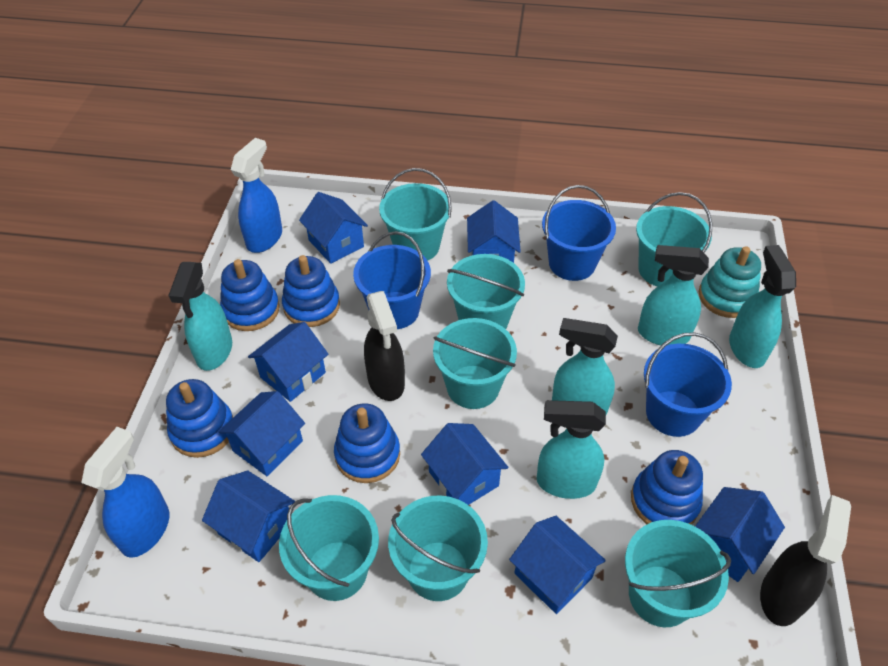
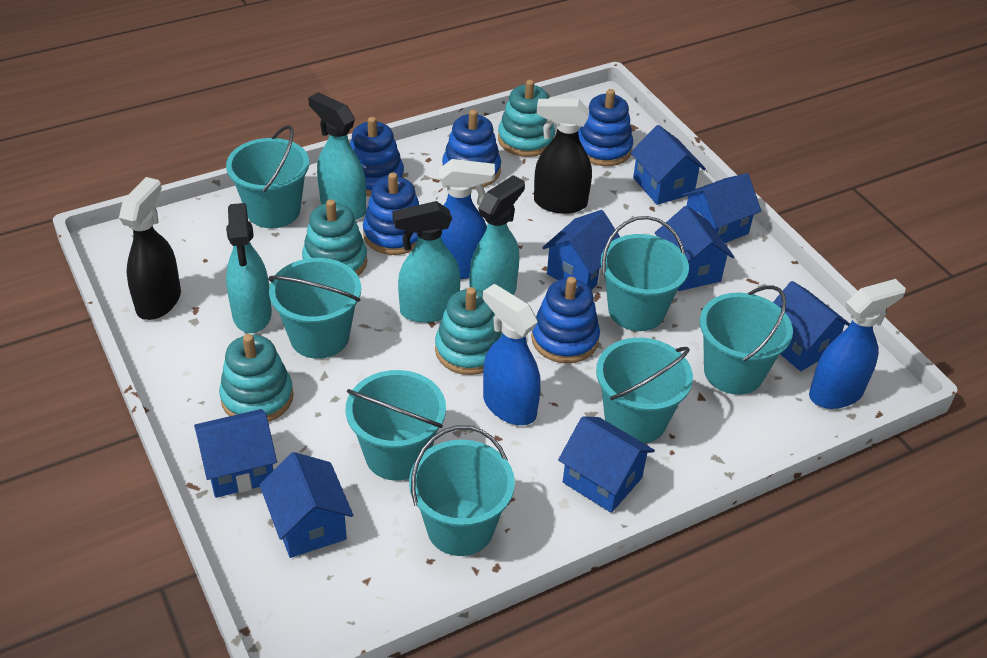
blue bucket: [353,231,431,329] [542,185,616,281] [644,332,732,437] = 3 -> none = 0
blue spray bottle: [81,427,169,558] [231,138,282,253] = 2 -> [439,159,495,279] [483,284,541,425] [809,279,906,409] = 3
turquoise spray bottle: [168,262,232,371] [537,400,606,499] [552,318,618,415] [638,245,709,345] [729,245,796,368] = 5 -> [226,203,272,333] [308,92,366,220] [392,201,460,323] [469,175,525,295] = 4
turquoise stacking toy: [699,246,761,318] = 1 -> [219,334,294,422] [302,199,367,276] [435,287,503,375] [498,80,555,157] = 4

